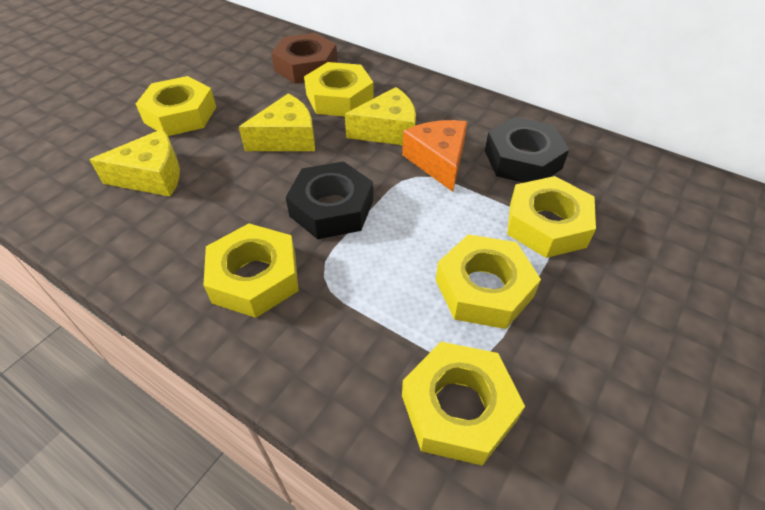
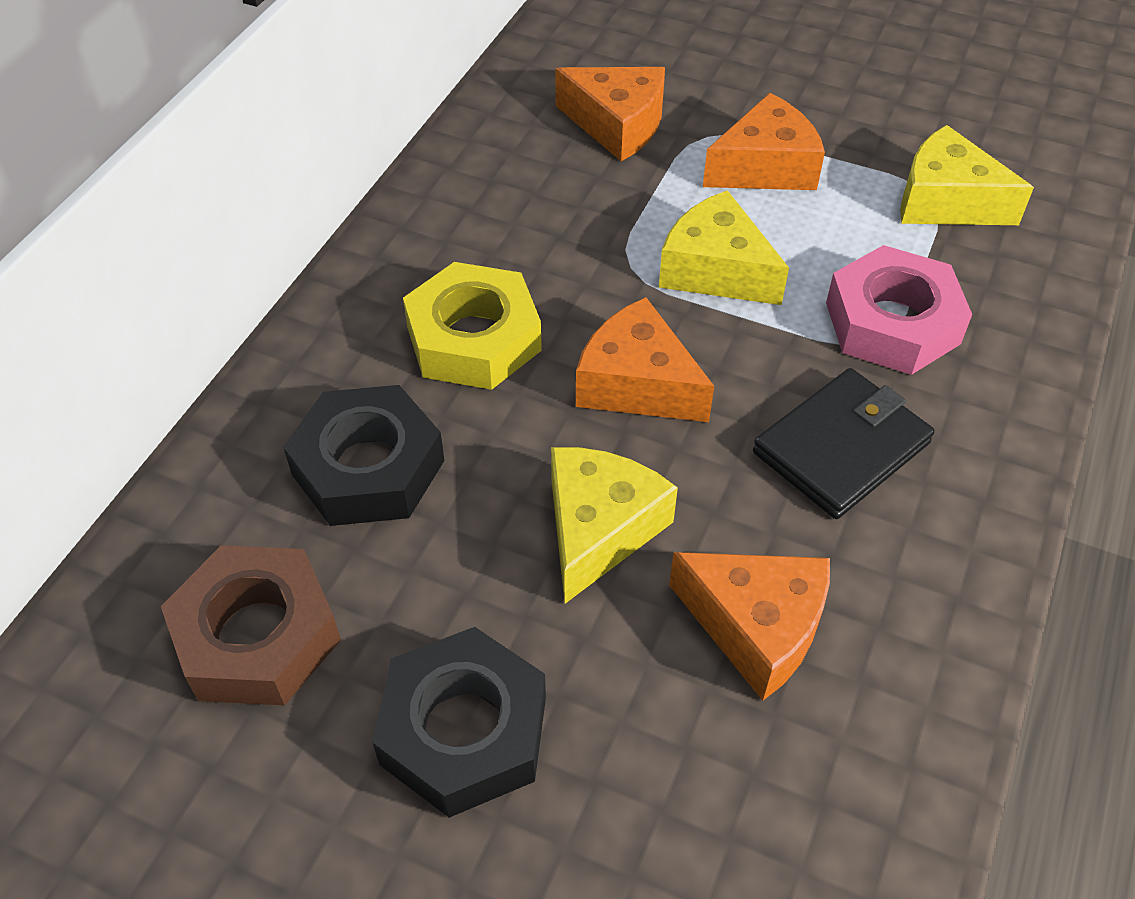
black wallet: none = 0 -> [753,368,935,519] = 1
orange cheese: [402,120,467,192] = 1 -> [555,67,665,161] [576,297,714,422] [669,552,830,701] [703,93,825,190] = 4
pink nut: none = 0 -> [826,245,972,375] = 1
yellow nut: [136,76,216,136] [203,223,299,318] [304,62,374,116] [402,342,525,466] [436,234,541,329] [507,176,596,258] = 6 -> [403,262,542,390] = 1

